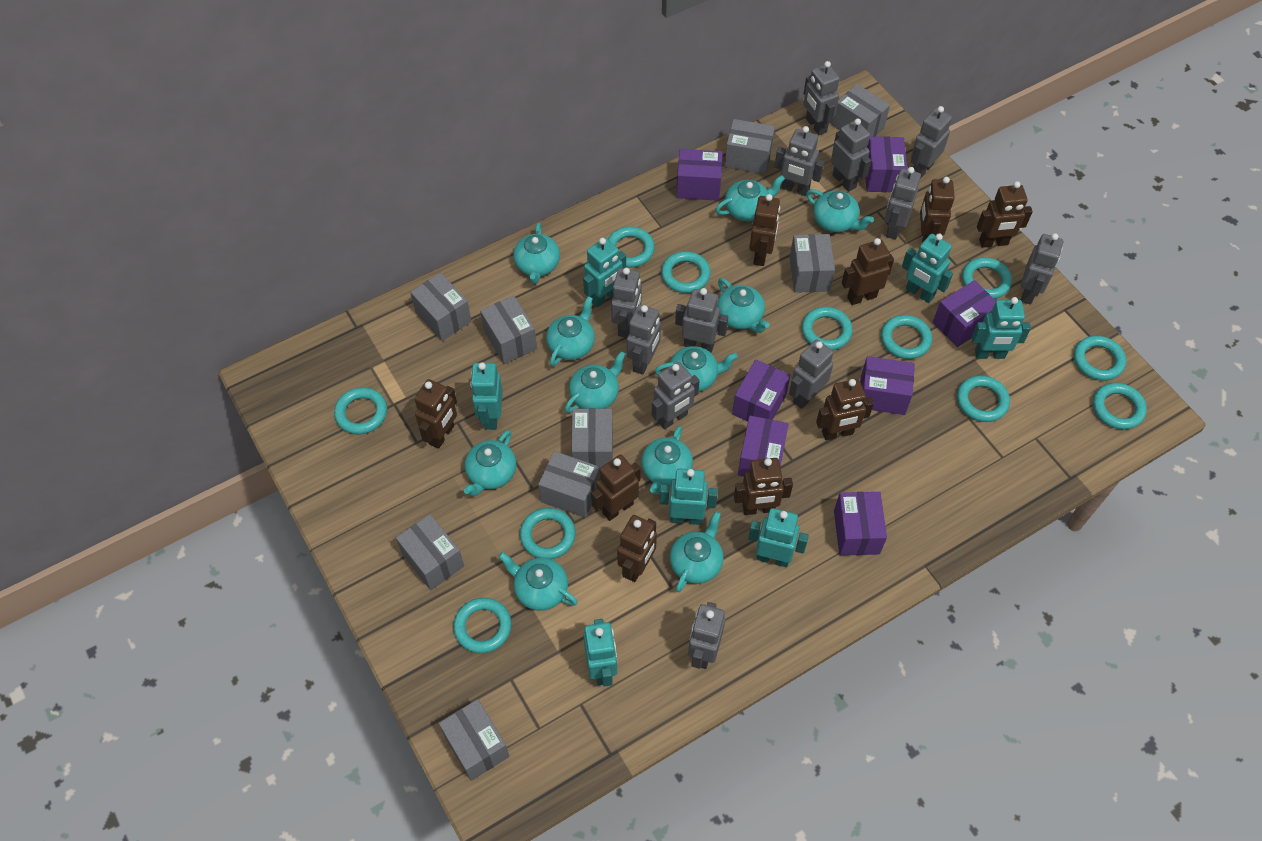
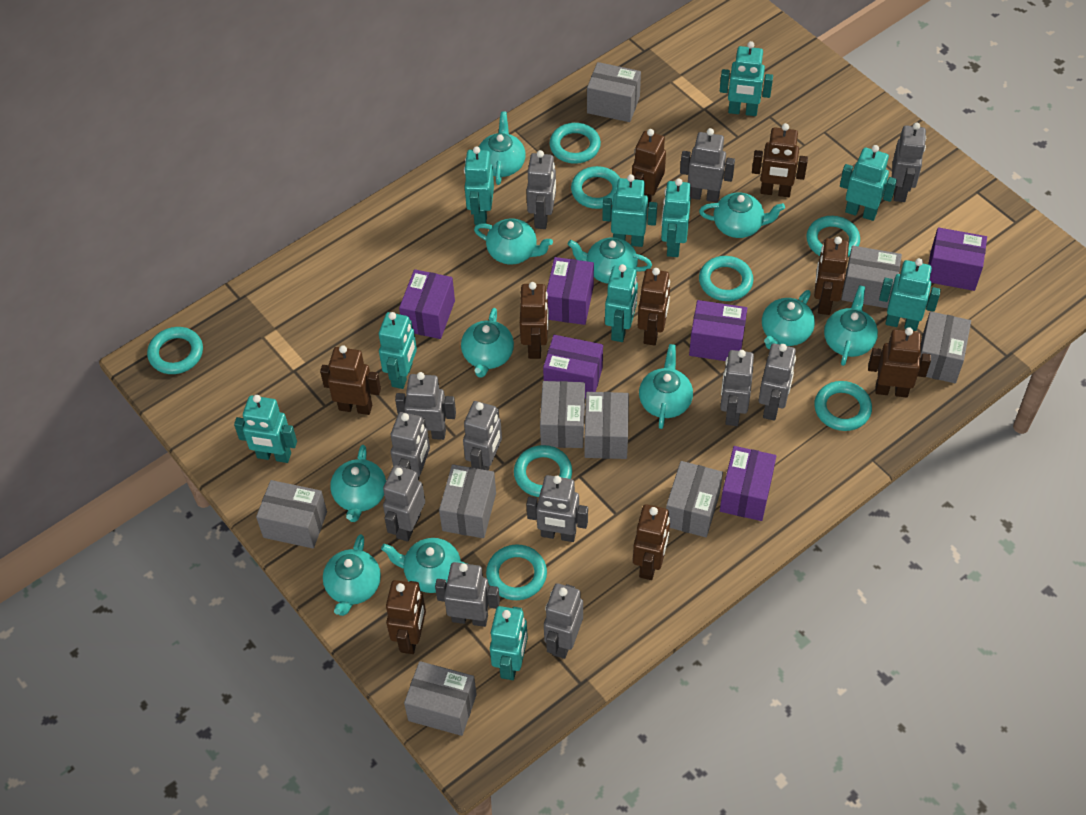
purple box: [676,149,723,201] [732,359,790,422] [738,416,789,477] [834,492,887,556] [860,356,915,415] [865,136,907,192] [933,280,996,347] = 7 -> [399,269,455,339] [543,335,603,399] [546,257,594,325] [689,300,747,361] [720,446,776,521] [928,227,987,291] = 6
turquoise ring: [334,387,387,434] [453,598,511,653] [520,508,576,559] [608,227,655,268] [661,251,711,293] [802,307,853,350] [881,315,932,359] [957,375,1010,422] [962,257,1012,299] [1074,336,1126,381] [1093,383,1147,430] = 11 -> [147,327,203,374] [486,545,547,600] [514,445,572,497] [550,123,601,164] [571,166,620,209] [699,256,753,301] [806,216,860,257] [814,381,872,431] = 8
turquoise robot: [470,362,503,430] [583,238,626,307] [584,619,617,687] [660,468,718,525] [748,508,809,567] [902,234,953,303] [971,297,1031,359] = 7 -> [234,395,297,463] [379,312,417,389] [464,146,494,225] [490,606,528,680] [602,174,657,247] [605,264,638,342] [661,178,691,257] [720,41,773,116] [840,145,897,221] [879,258,941,331] = 10

